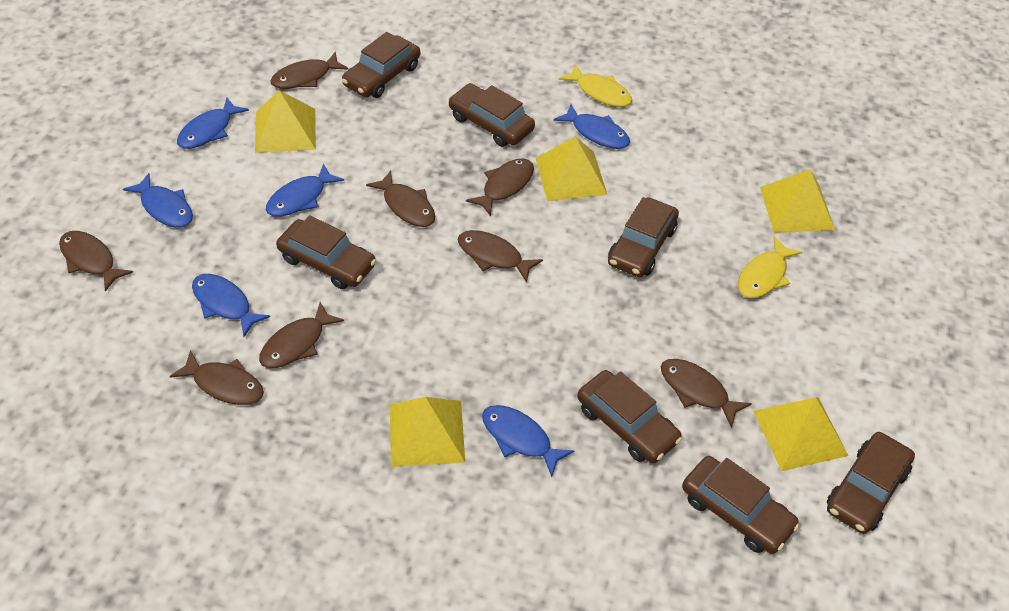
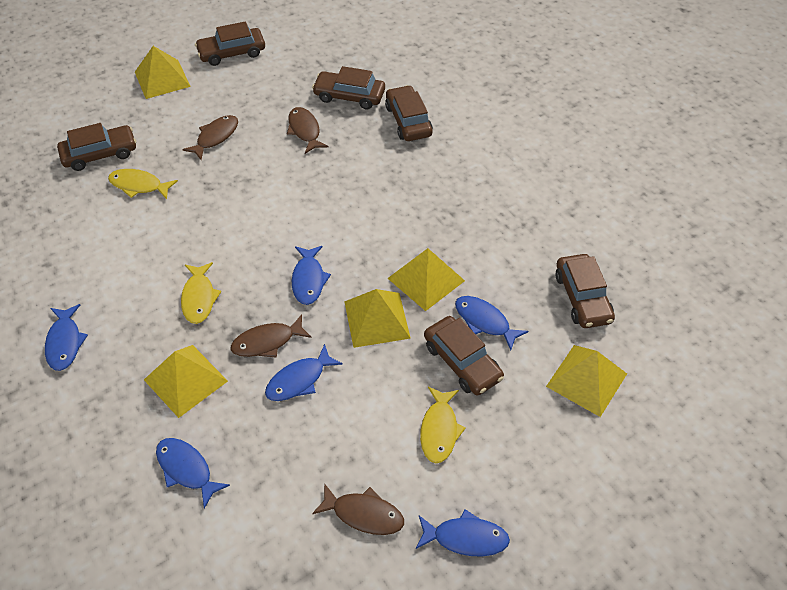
brown car: [276,215,376,289] [342,32,420,98] [448,83,535,147] [577,370,682,463] [608,197,679,277] [682,456,800,554] [827,432,915,534] = 7 -> [57,123,136,171] [195,21,265,66] [312,66,385,109] [385,85,433,141] [424,316,504,395] [555,254,615,328] = 6
brown fish: [59,231,133,292] [170,350,264,405] [259,302,344,368] [270,52,348,89] [366,171,435,227] [457,230,543,283] [466,158,534,216] [661,359,752,428] = 8 -> [182,115,238,160] [231,314,312,358] [287,107,328,154] [312,483,404,535] = 4
yellow fish: [559,64,632,107] [738,237,802,298] = 2 -> [108,169,178,199] [181,262,221,324] [420,387,466,463] = 3

